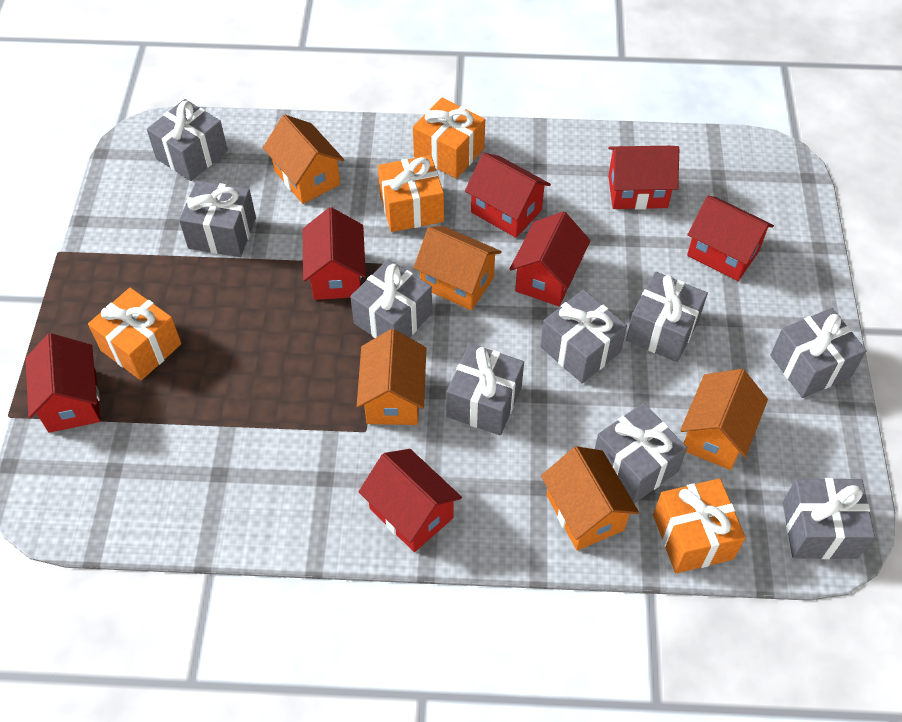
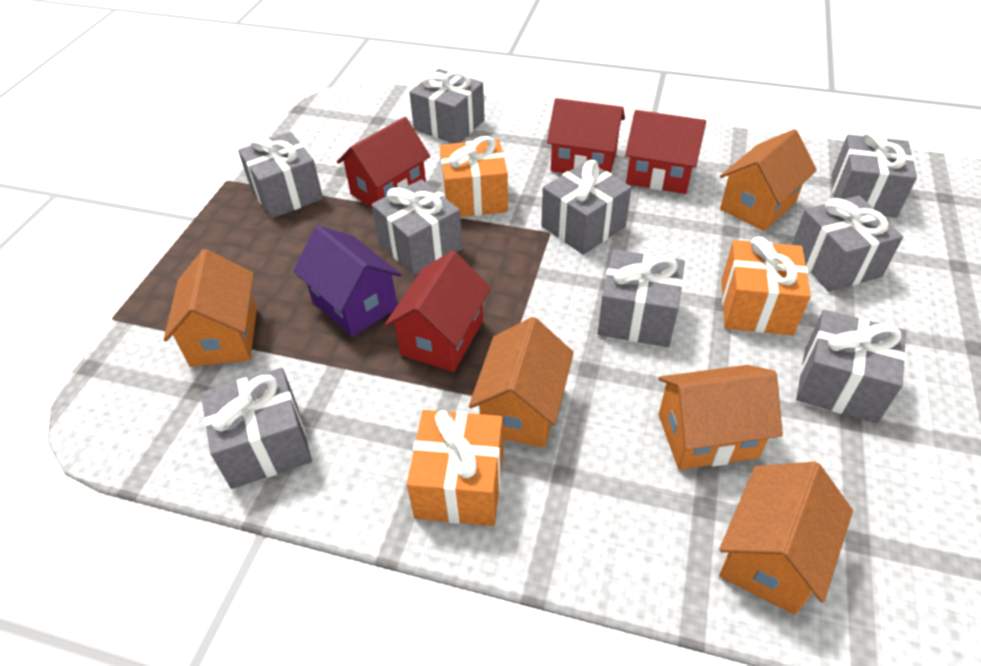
orange gift: [88,288,182,381] [378,155,444,232] [413,97,485,179] [653,478,746,573] = 4 -> [407,410,504,526] [440,136,508,217] [721,236,811,335] = 3
purple house: none = 0 -> [293,225,401,337] = 1
red house: [26,333,100,433] [303,207,366,300] [359,449,462,552] [465,153,551,238] [510,211,590,306] [608,146,679,210] [687,196,774,281] = 7 -> [337,117,430,208] [385,251,491,372] [547,98,625,173] [625,110,706,194] = 4

